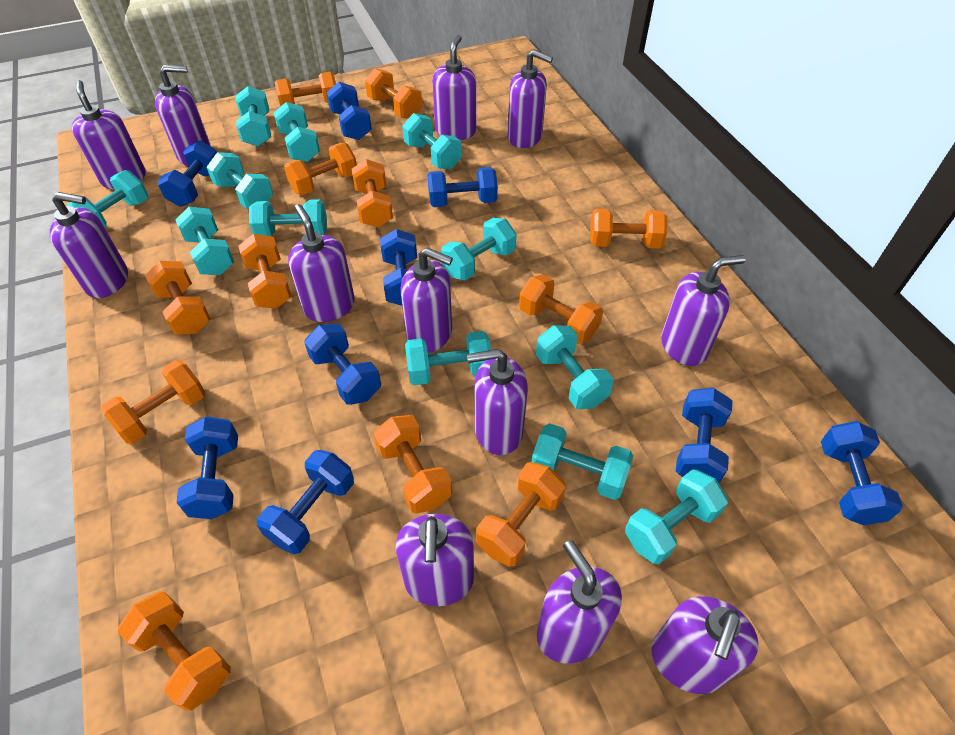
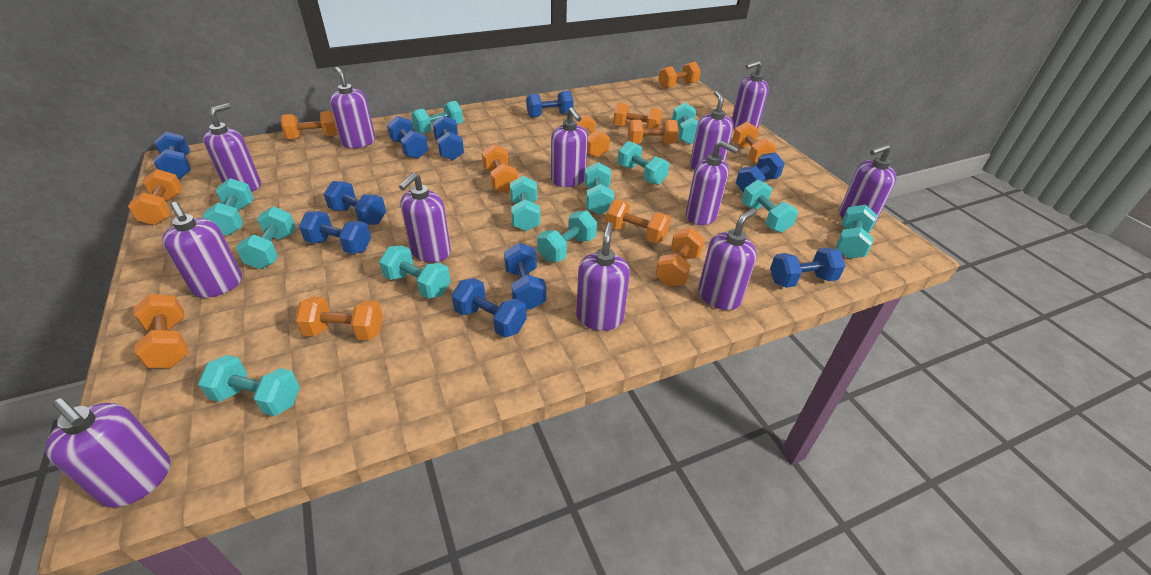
blue dumbbell: [157,140,217,207] [176,416,238,519] [257,450,354,554] [304,323,381,405] [326,82,372,140] [380,229,417,306] [427,167,498,207] [676,388,732,483] [821,421,903,525] = 9 -> [154,132,191,180] [299,211,371,254] [324,181,386,225] [387,116,428,159] [432,115,464,160] [452,278,527,338] [504,243,546,310] [526,90,574,118] [736,152,785,193] [770,248,845,288] = 10

